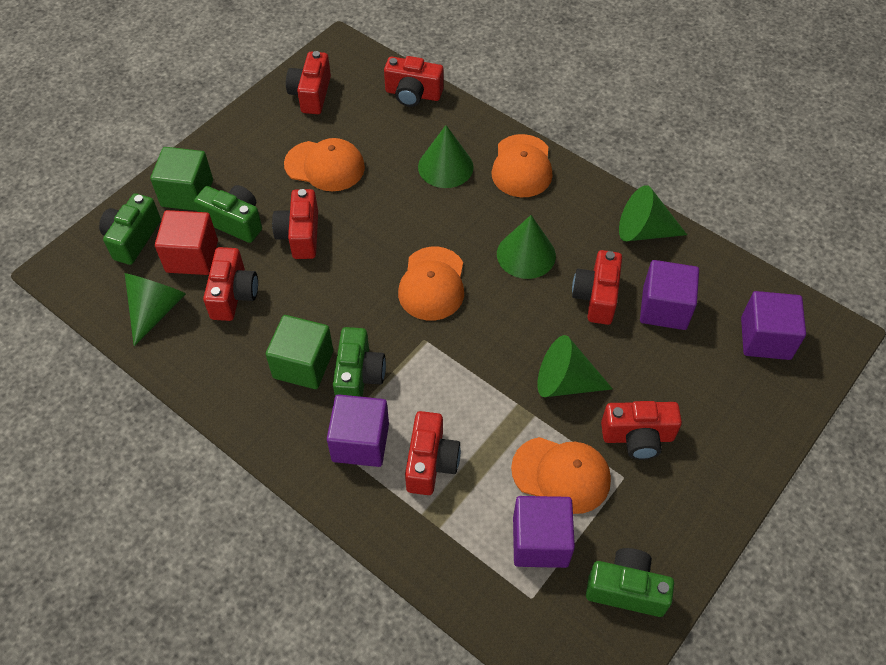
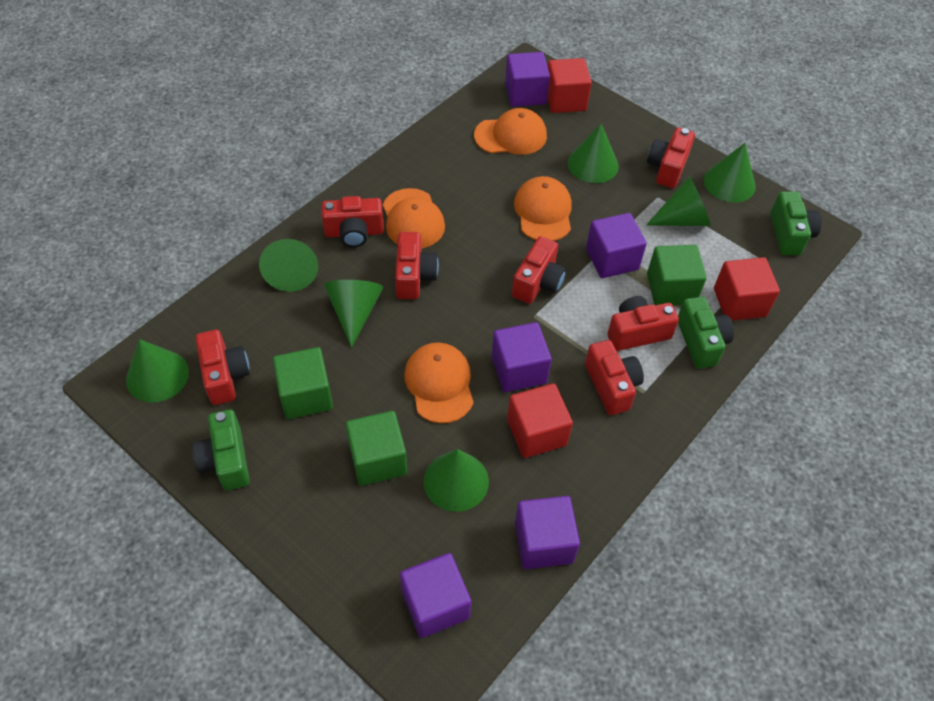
green camera: [99,193,161,265] [194,185,262,243] [333,327,386,397] [586,548,674,617] = 4 -> [192,409,250,490] [678,297,734,369] [770,191,822,255] = 3
green cone: [125,273,186,346] [418,125,474,188] [497,215,556,279] [537,335,613,397] [619,185,687,242] = 5 -> [126,339,189,403] [259,239,318,292] [324,280,383,348] [423,449,489,512] [568,124,619,183] [646,176,711,226] [704,143,756,202] = 7
green cube: [150,147,213,211] [266,315,333,389] = 2 -> [273,347,333,419] [346,411,407,486] [647,245,707,305] = 3
purple cube: [327,394,389,467] [513,496,575,568] [640,260,699,330] [741,291,806,360] = 4 -> [400,553,471,638] [492,322,552,392] [505,52,550,107] [515,496,580,569] [586,213,647,278] = 5
red cube: [155,210,218,275] = 1 -> [507,383,573,458] [547,58,592,113] [714,257,780,321] = 3

